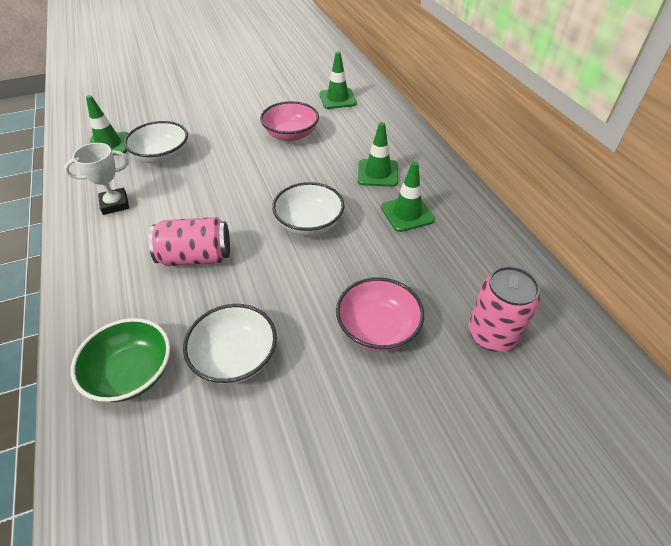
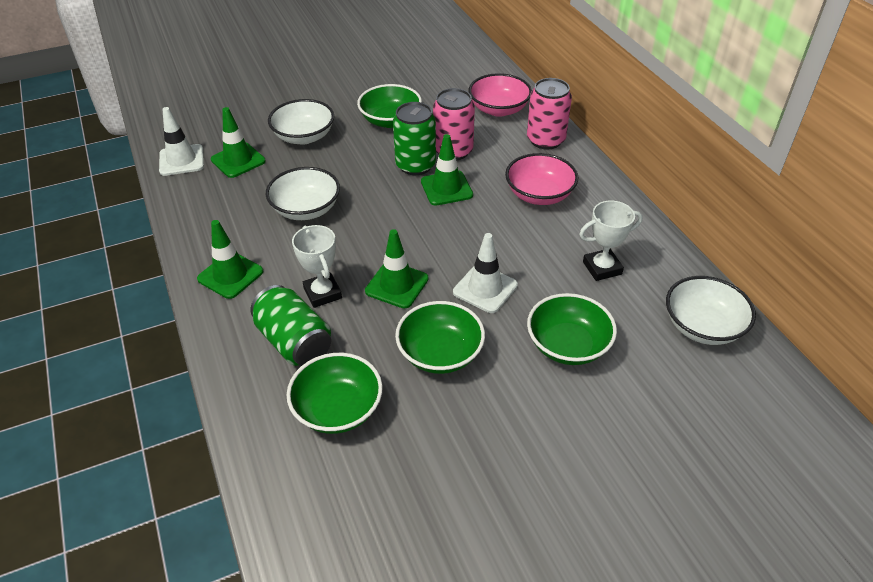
green bowl: [71,318,170,402] = 1 -> [287,353,383,434] [357,84,422,128] [395,301,485,374] [527,293,617,365] = 4
green can: none = 0 -> [250,285,331,366] [393,102,436,175] = 2
white traffic cone: none = 0 -> [159,107,204,176] [453,233,518,313] = 2
white trophy: [64,143,129,215] = 1 -> [292,225,342,308] [579,201,643,281] = 2

